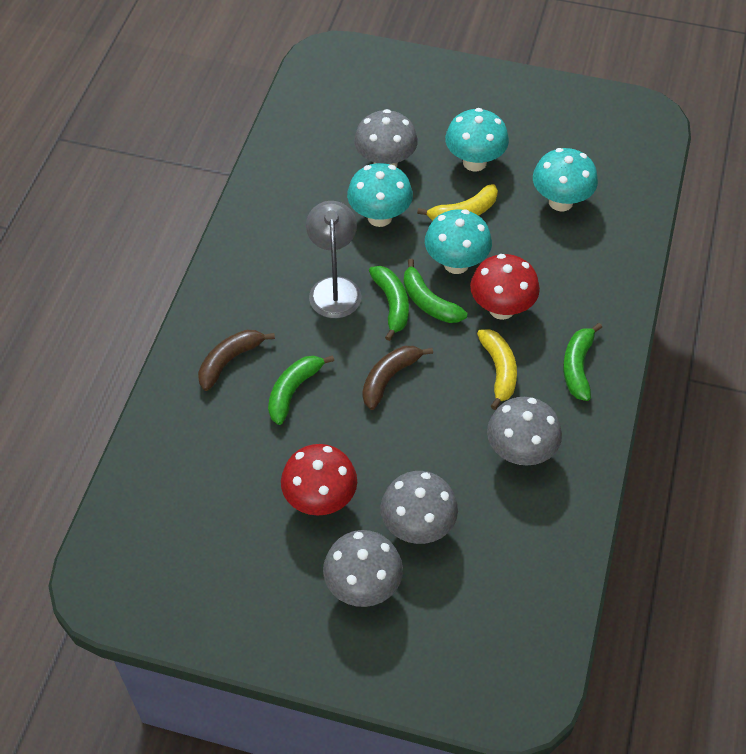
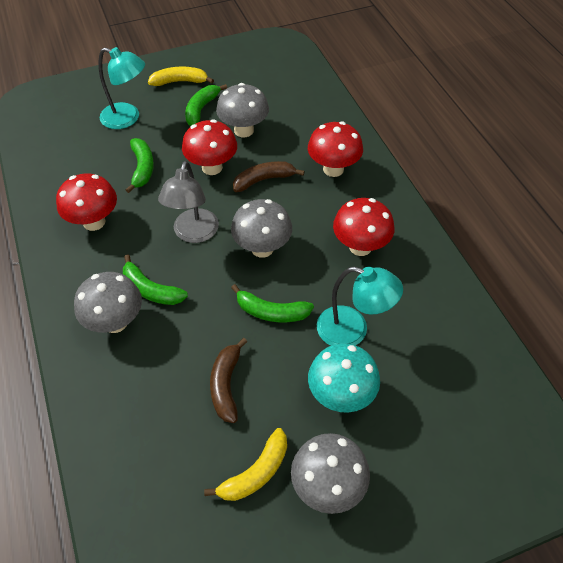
red mushroom: [281,444,357,516] [470,254,540,320] = 2 -> [56,173,117,231] [182,119,237,175] [308,122,363,177] [333,198,395,256] = 4
turquoise lamp: none = 0 -> [98,47,145,129] [317,267,403,346] = 2
turquoise mushroom: [347,163,413,227] [425,209,492,274] [445,108,509,171] [533,148,598,211] = 4 -> [308,343,380,413] = 1

